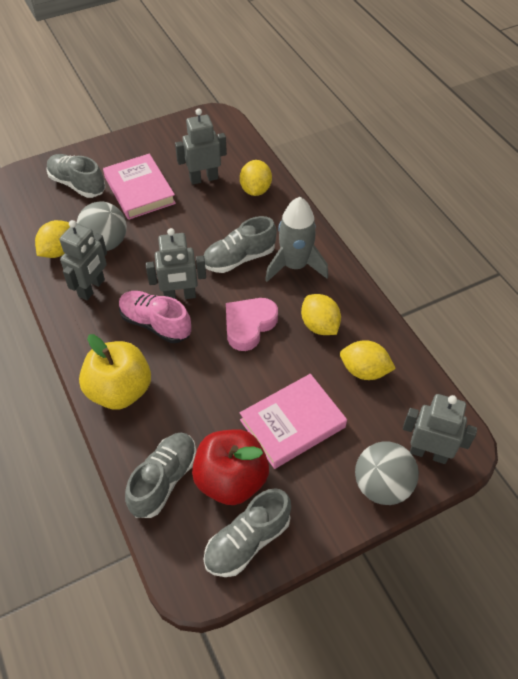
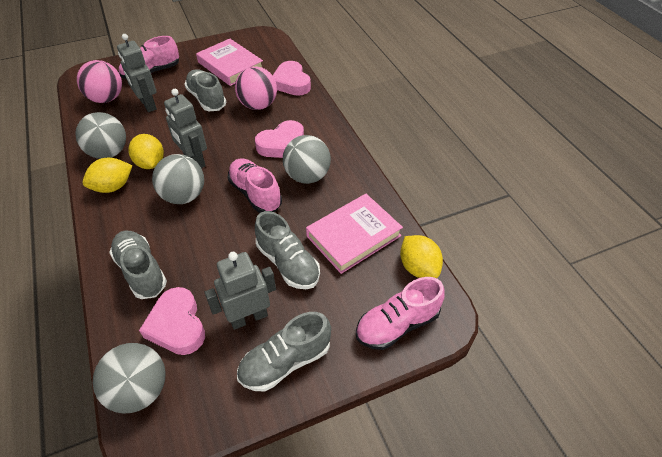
grey ball: [77,202,127,251] [355,441,419,505] = 2 -> [75,112,126,159] [93,343,166,414] [152,154,204,204] [283,135,331,184] = 4
grey robot: [60,220,107,300] [146,228,206,299] [175,108,227,185] [403,394,477,464] = 4 -> [117,34,157,112] [164,89,207,168] [205,252,276,330] = 3
grey rocket: [265,197,328,282] = 1 -> none = 0
pink ball: none = 0 -> [77,60,122,103] [235,66,277,110] = 2
pink heart: [226,298,278,351] = 1 -> [139,287,205,355] [255,120,304,158] [273,61,311,96] = 3
pink shoe: [119,291,191,343] = 1 -> [119,36,179,79] [227,159,282,213] [356,277,445,350] = 3
red apple: [192,429,269,505] = 1 -> none = 0
yellow apple: [79,334,151,410] = 1 -> none = 0
yellow lemon: [35,220,70,258] [240,160,272,196] [301,294,341,335] [340,340,396,380] = 4 -> [83,158,133,193] [129,134,164,169] [400,235,443,278] = 3

